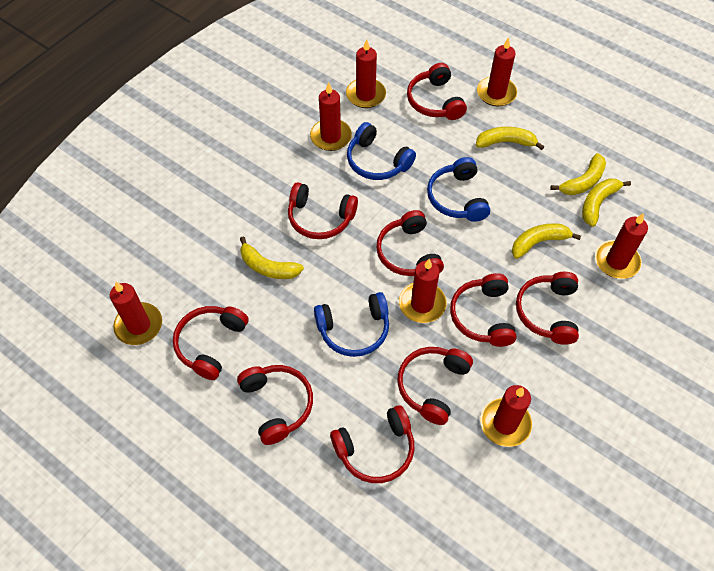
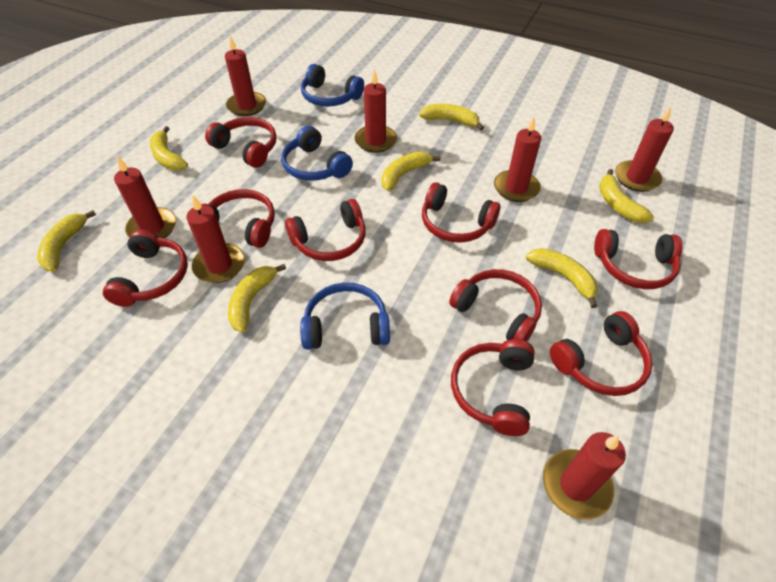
yellow banana: [240,236,304,279] [476,127,544,150] [512,223,581,259] [550,153,606,195] [582,178,631,227] = 5 -> [37,210,96,271] [150,126,188,170] [228,264,286,332] [381,151,441,191] [419,104,484,130] [526,248,598,308] [599,169,654,223] = 7

